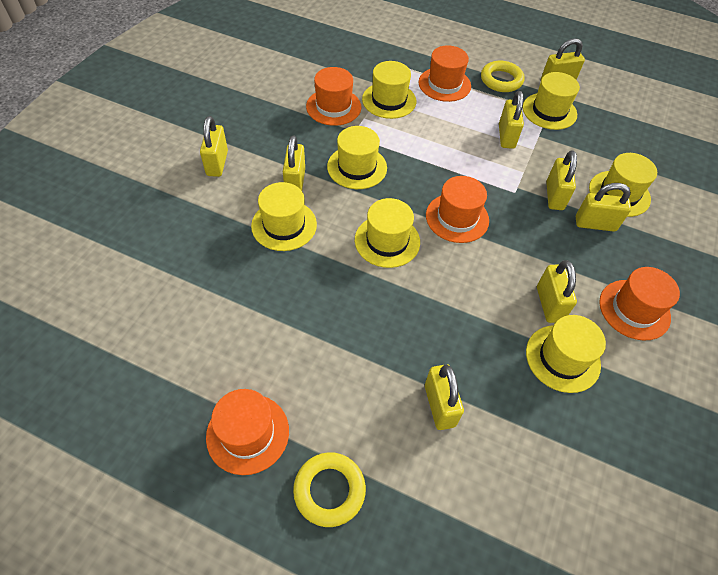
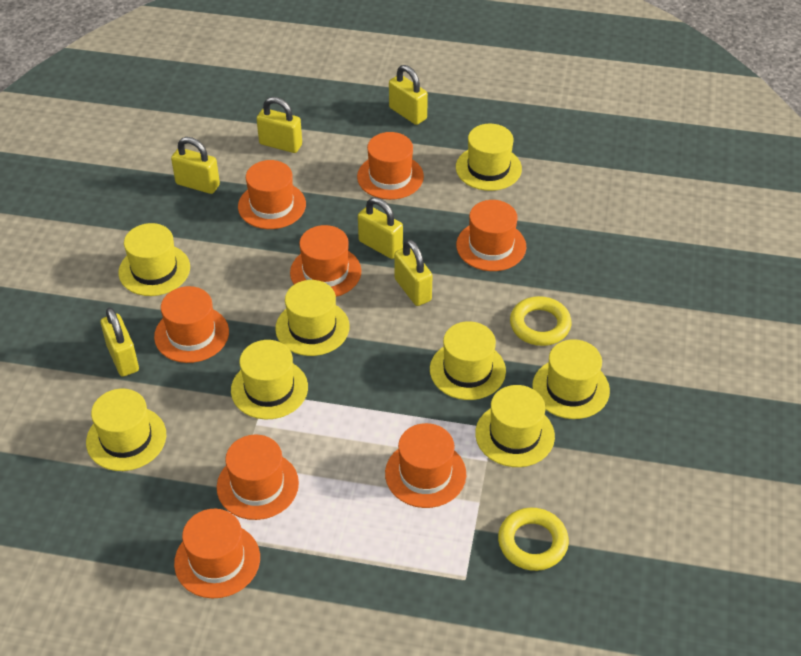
orange hat: [206,389,289,475] [306,67,361,126] [419,45,471,102] [426,176,489,243] [599,267,680,340] = 5 -> [154,286,229,363] [174,509,260,598] [217,435,299,520] [238,160,306,229] [290,225,362,297] [357,132,424,200] [385,423,466,508] [456,200,526,271] = 8
yellow hat: [251,182,317,251] [327,126,387,189] [355,198,420,268] [362,61,416,119] [523,72,580,130] [526,315,606,393] [589,153,657,217] = 7 -> [86,389,166,471] [119,223,190,296] [231,340,308,420] [275,280,350,356] [430,321,506,400] [456,124,522,191] [475,385,555,467] [532,339,610,419] = 8
yellow padlock: [200,116,228,177] [283,135,305,191] [425,364,464,430] [499,91,524,149] [537,260,577,323] [541,38,585,80] [546,150,577,210] [576,183,631,232] = 8 -> [101,307,139,377] [171,137,220,194] [257,97,302,153] [358,197,403,259] [389,65,428,125] [394,239,433,306] = 6

